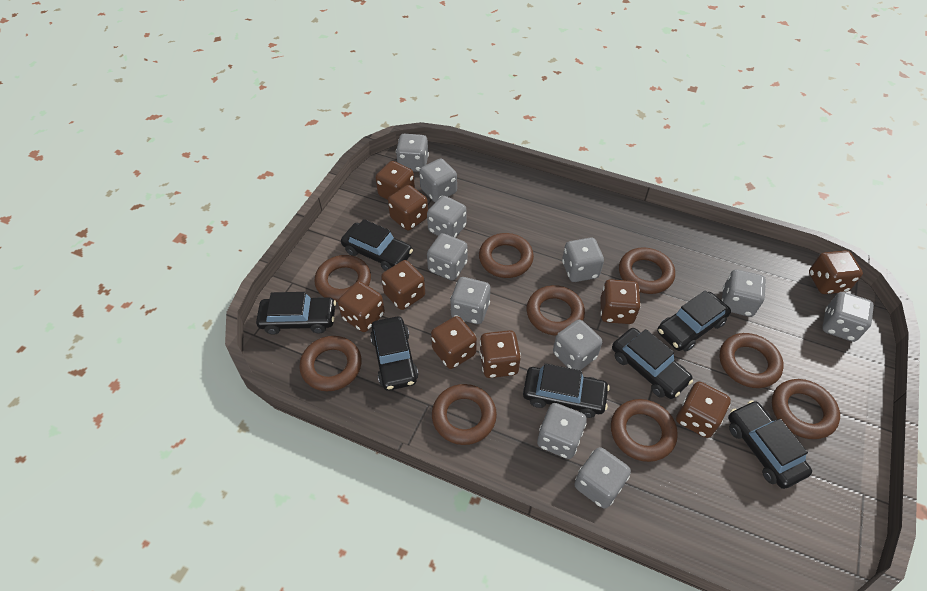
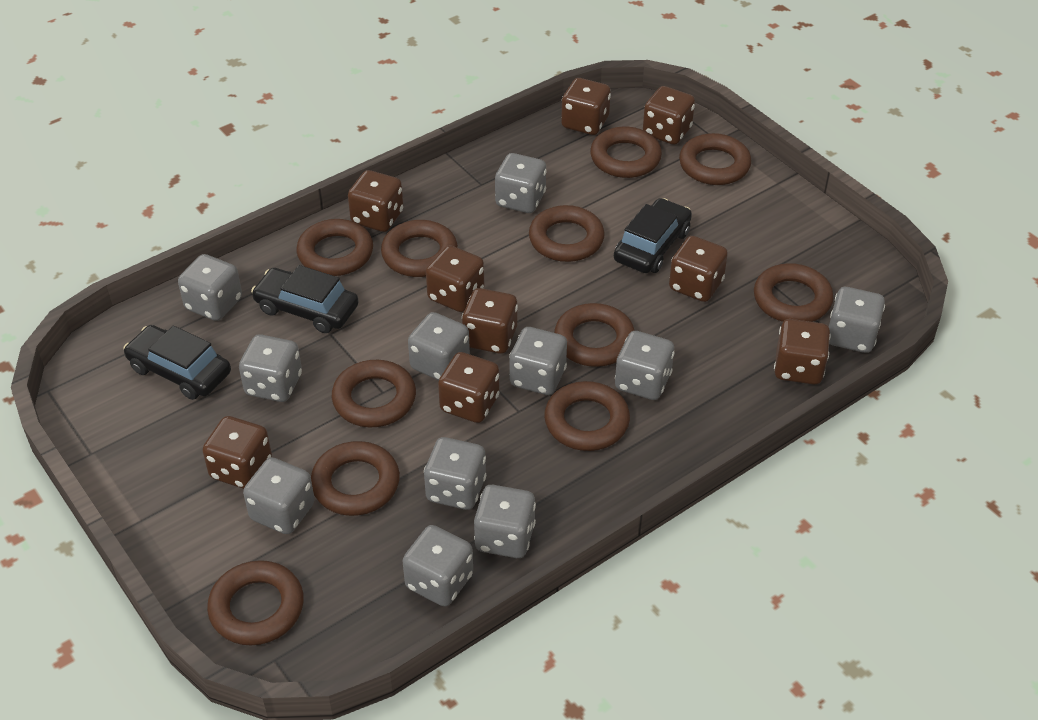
black car: [256,292,336,335] [341,219,413,271] [370,316,418,391] [523,363,610,418] [612,328,693,399] [657,290,731,352] [728,400,812,489] = 7 -> [123,325,231,400] [251,265,359,333] [614,198,692,273] = 3
brown ring: [299,336,362,391] [314,255,371,302] [432,384,497,445] [479,233,534,278] [527,285,585,336] [611,399,678,462] [619,247,675,294] [720,333,784,388] [772,379,840,439] = 9 -> [207,560,304,645] [296,219,373,276] [311,441,400,516] [332,360,416,427] [381,220,458,277] [529,205,605,262] [544,381,630,451] [554,303,635,367] [590,127,662,178] [679,133,751,185] [754,263,833,322] = 11

